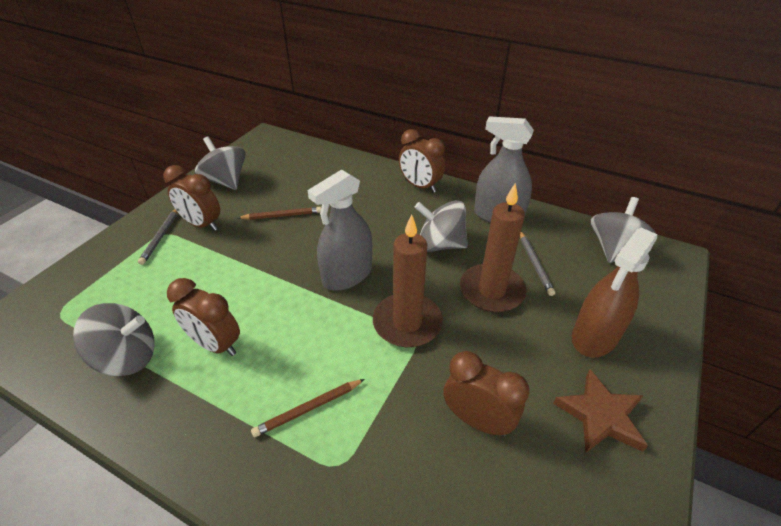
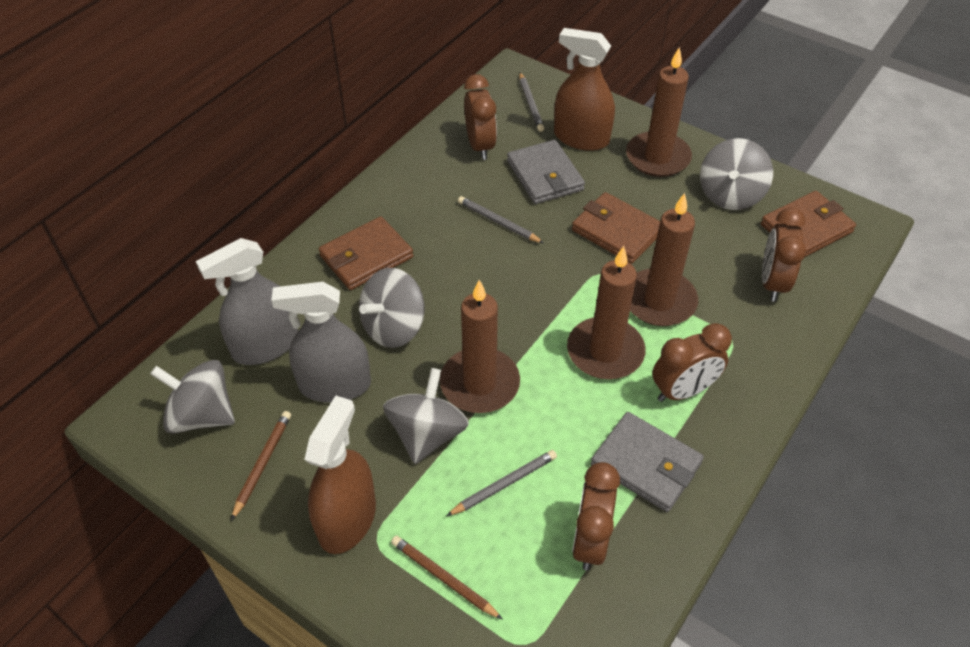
brown candle: [373,214,443,347] [460,183,526,312] = 2 -> [440,280,520,413] [567,246,645,379] [626,47,692,177] [630,193,698,326] = 4
brown spray bottle: [572,228,657,357] = 1 -> [304,396,376,554] [554,28,615,151] = 2
brown star: [553,369,648,453] = 1 -> none = 0
brown wallet: none = 0 -> [319,217,413,290] [572,192,660,264] [761,191,856,257] = 3
grey pencil: [138,209,178,265] [520,232,555,296] = 2 -> [446,450,557,516] [458,196,544,243] [519,73,544,132] = 3
grey wallet: none = 0 -> [507,140,585,204] [591,412,704,512] = 2

